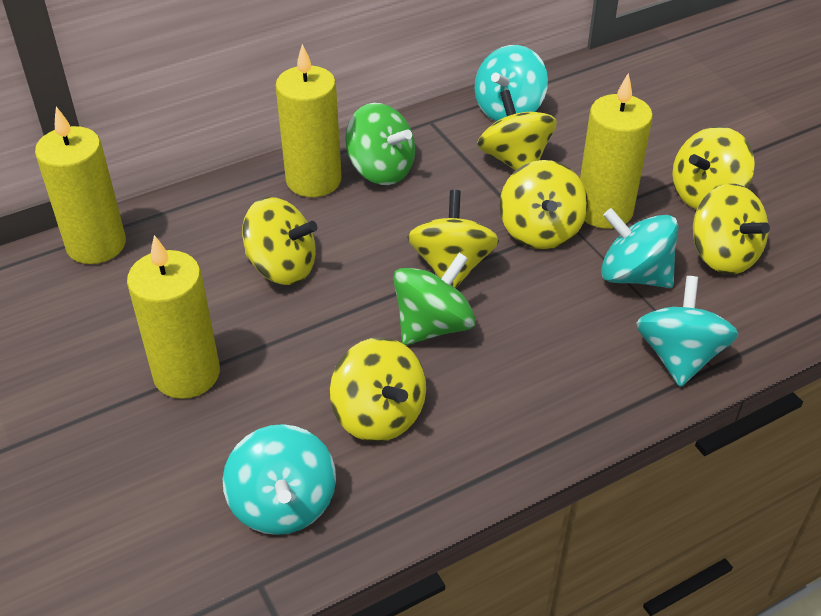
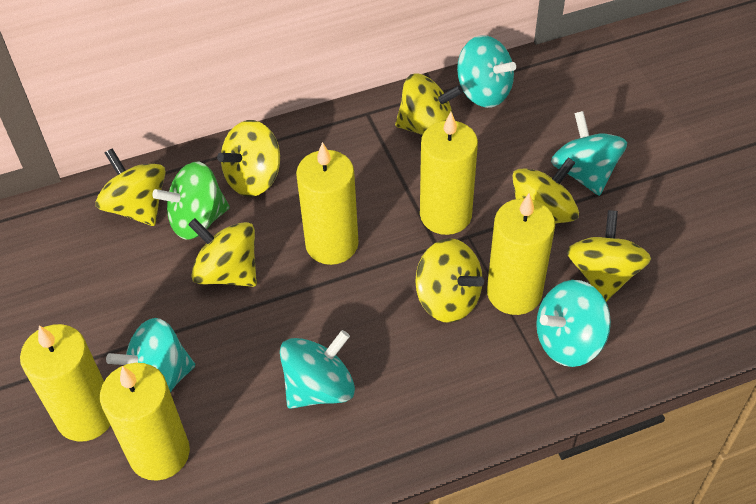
green spinning top: [345,103,415,185] [393,252,476,345] = 2 -> [152,162,230,240] = 1
turquoise spinning top: [223,424,336,535] [474,45,548,122] [601,208,679,288] [636,276,738,387] = 4 -> [106,318,195,393] [280,330,355,409] [457,35,516,108] [536,280,611,367] [551,111,627,196] = 5
yellow candle: [35,106,126,264] [127,235,220,399] [276,44,342,197] [580,73,653,229] = 4 -> [20,324,111,442] [100,363,190,481] [296,142,359,265] [420,112,478,235] [487,193,555,315] = 5

